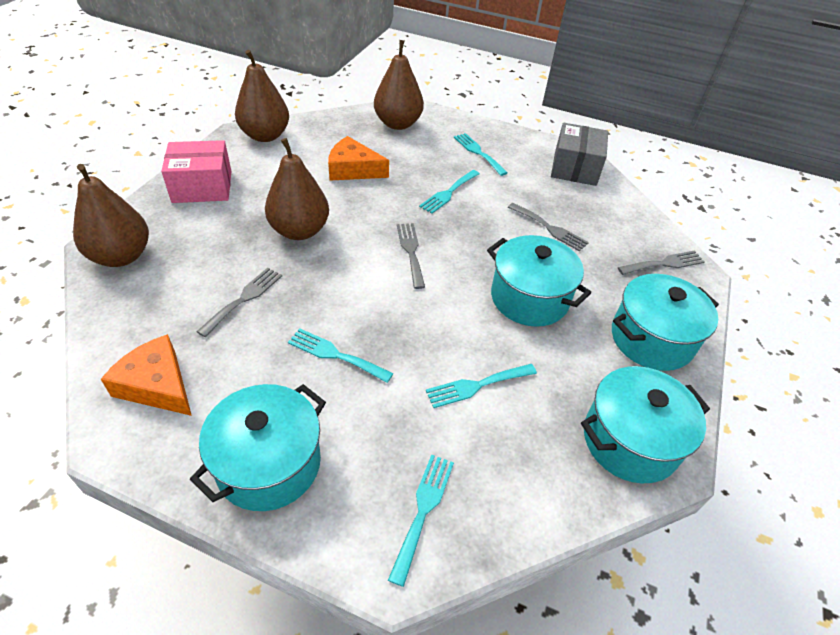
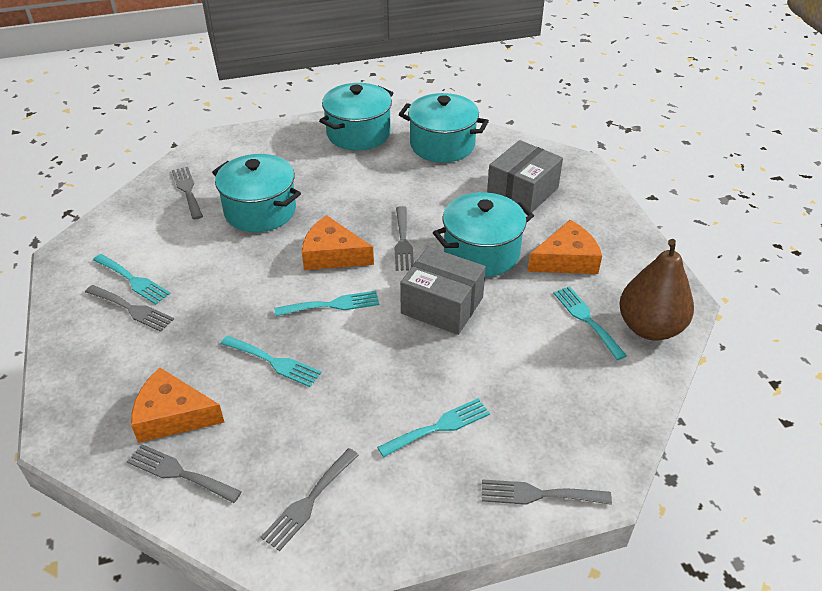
brown pear: [73,164,149,267] [235,50,289,142] [265,138,329,240] [374,40,424,130] = 4 -> [619,239,694,341] = 1
grey box: [551,123,608,186] = 1 -> [400,247,486,335] [487,140,563,212] = 2
grey fork: [197,268,282,337] [397,223,425,289] [508,203,589,251] [618,250,705,275] = 4 -> [85,285,174,332] [127,444,242,503] [172,167,203,220] [261,448,359,551] [395,206,414,271] [482,479,612,505] = 6
orange cheese: [101,334,192,416] [328,136,389,181] = 2 -> [131,367,224,443] [302,215,374,270] [528,220,602,274] = 3
pink box: [161,140,232,203] = 1 -> none = 0

